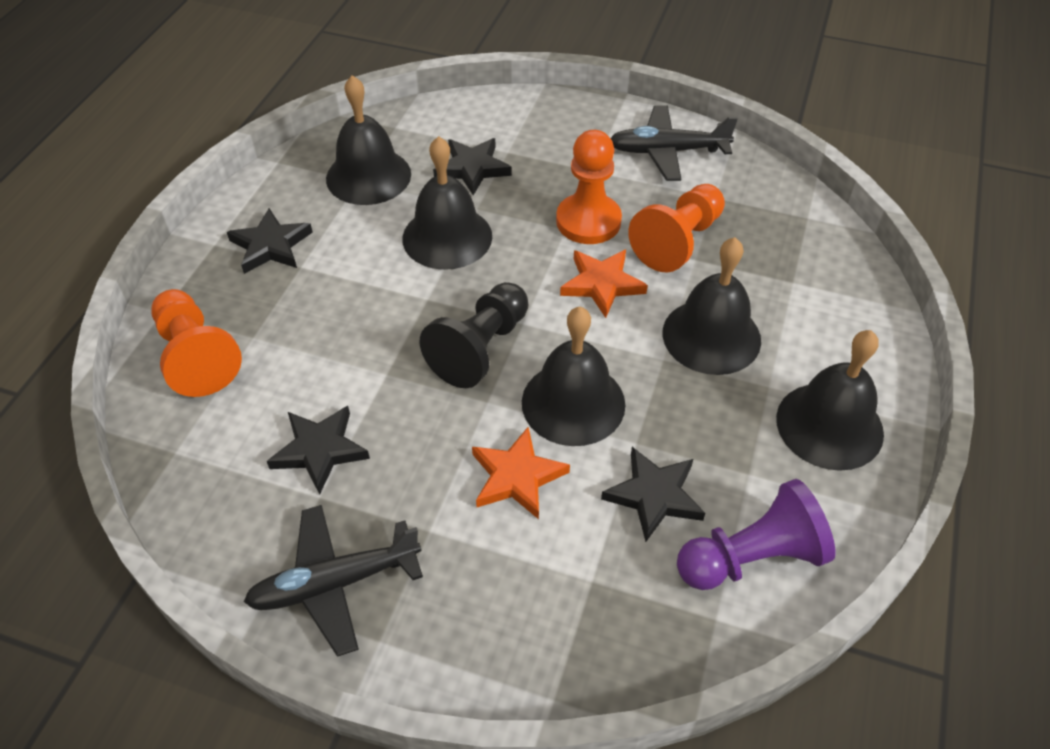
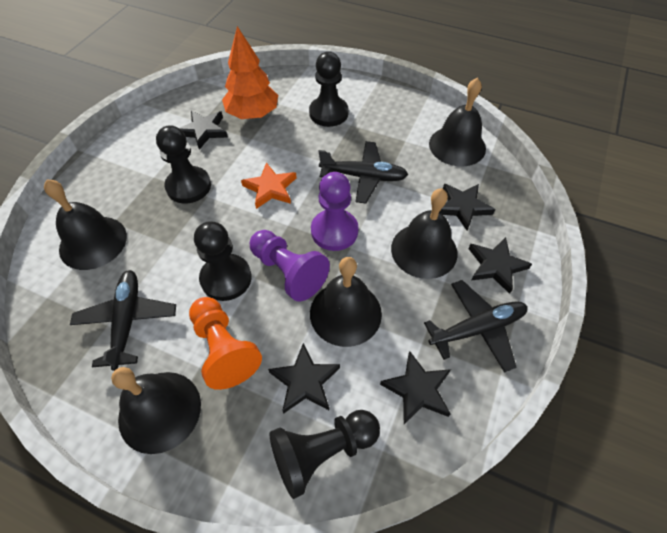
black pawn: [420,282,528,388] = 1 -> [156,125,211,203] [194,221,252,301] [269,410,380,499] [309,52,349,127] = 4
black plane: [244,505,423,657] [611,105,738,181] = 2 -> [70,270,176,371] [318,141,408,203] [424,280,527,373] = 3
black star: [227,208,313,274] [267,406,370,495] [433,138,512,195] [601,447,705,542] = 4 -> [179,111,228,150] [268,343,340,414] [380,351,451,424] [440,184,495,231] [468,237,532,294] = 5
orange pawn: [151,289,242,397] [556,130,622,244] [628,184,725,272] = 3 -> [189,297,262,390] = 1
orange star: [472,427,570,519] [560,250,648,318] = 2 -> [241,162,297,209] = 1
orange tree: none = 0 -> [222,26,278,119] = 1
purple pawn: [677,479,836,590] = 1 -> [250,230,330,301] [311,172,358,251] = 2

